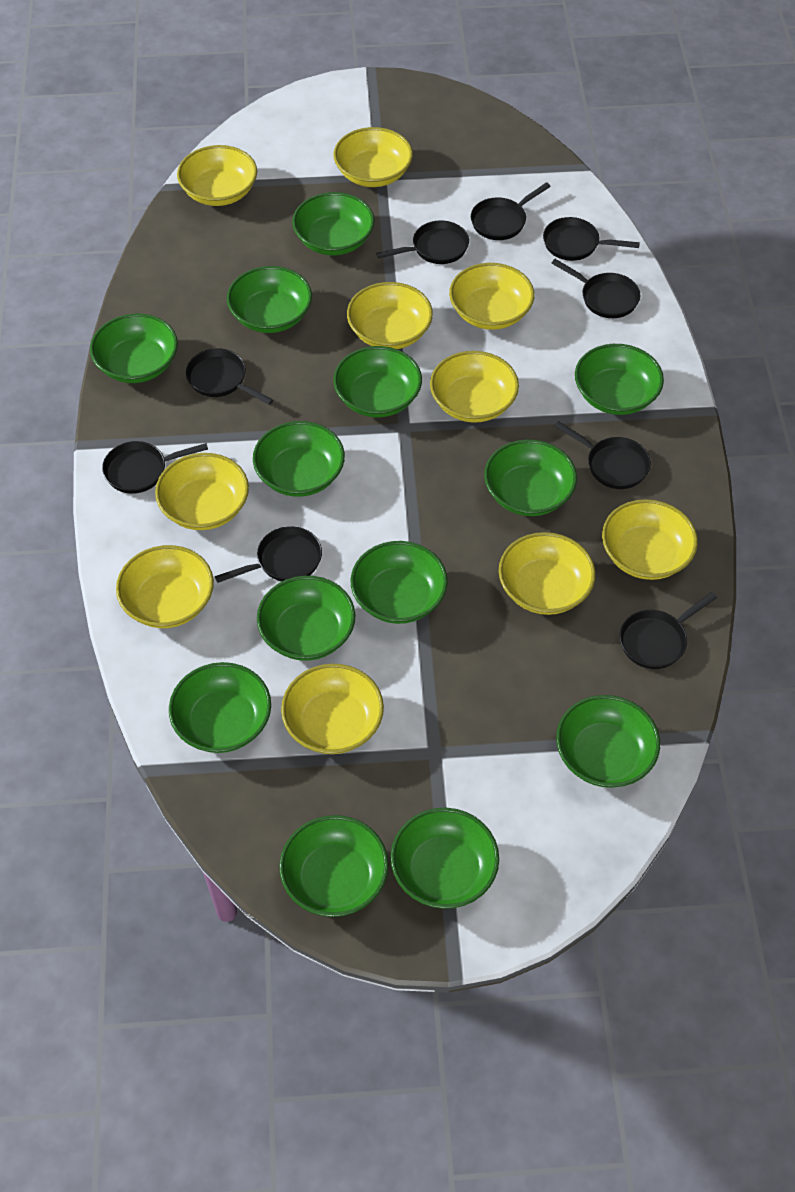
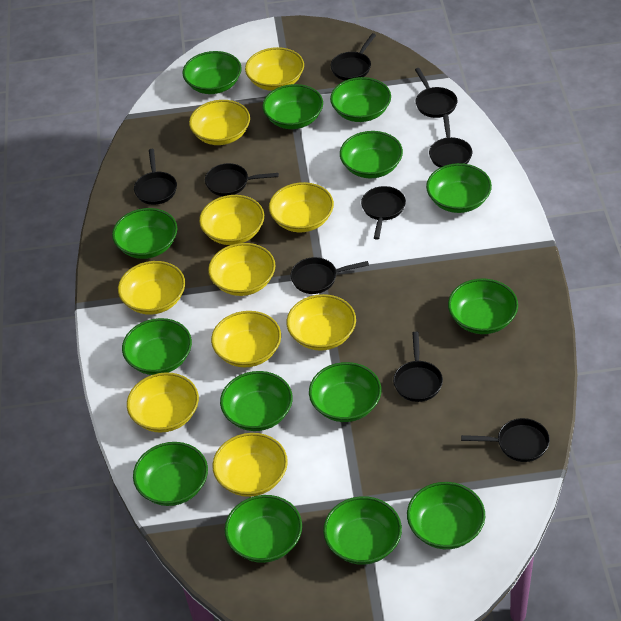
green bowl: [90,314,178,383] [169,662,271,753] [227,266,312,333] [253,421,345,497] [257,576,355,661] [279,815,389,917] [292,192,375,256] [333,346,422,417] [350,541,448,624] [391,808,499,909] [484,439,577,516] [556,695,660,788] [575,344,664,415] = 13 -> [112,208,177,259] [122,318,192,375] [133,442,208,506] [182,51,242,94] [220,371,293,431] [224,495,302,563] [262,84,323,129] [309,362,381,422] [323,496,402,565] [330,77,391,122] [340,131,403,178] [407,482,485,549] [426,163,492,213] [448,279,518,334] = 14

